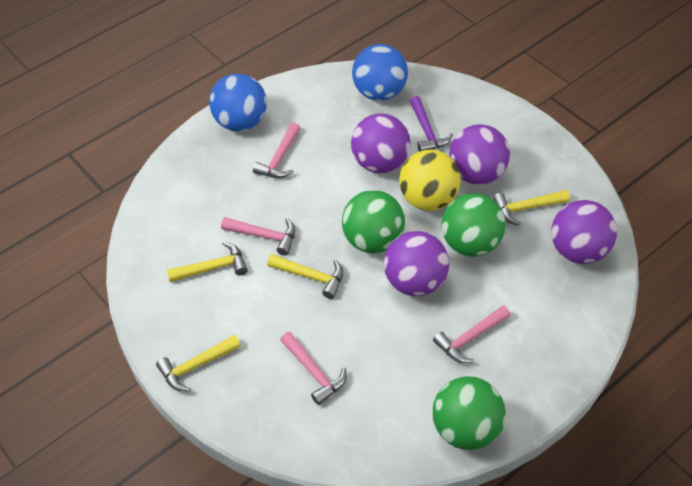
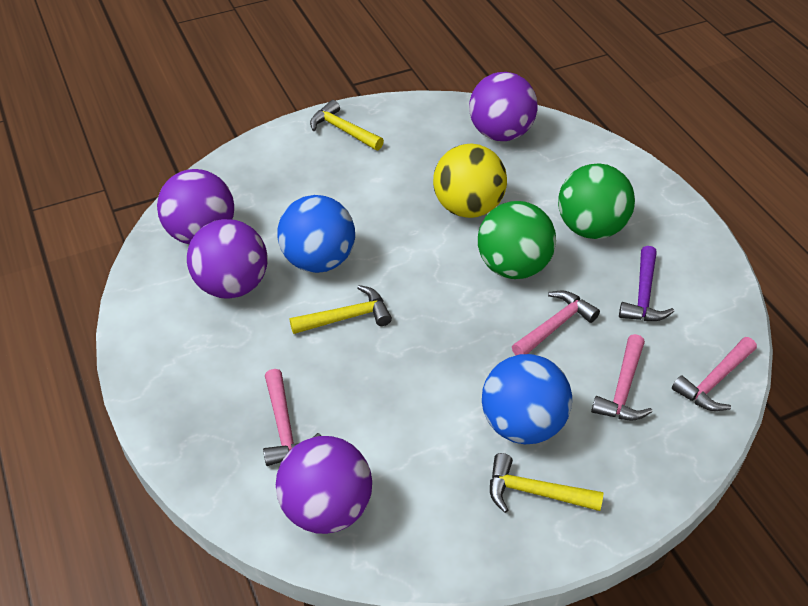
green ball: [342,190,405,253] [432,376,506,450] [442,193,506,257] = 3 -> [478,201,556,279] [558,163,635,239] = 2
yellow hammer: [156,335,241,392] [167,241,248,282] [267,254,343,299] [493,190,570,226] = 4 -> [289,285,392,334] [310,100,384,150] [490,453,603,513] = 3

